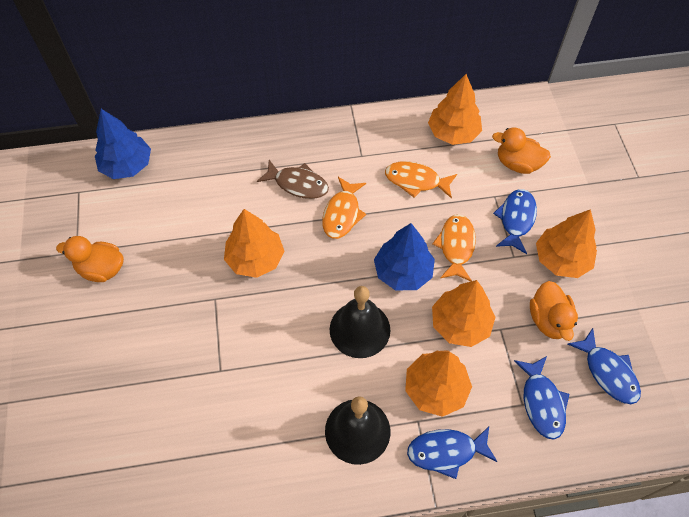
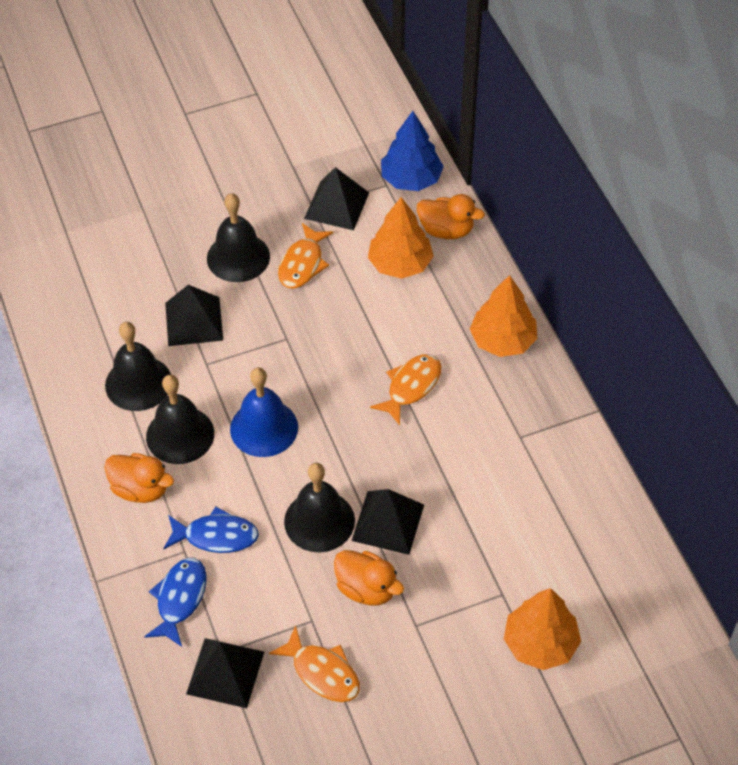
black bell: [325,396,390,465] [330,286,391,358] = 2 -> [105,322,171,411] [146,375,214,464] [207,193,270,282] [284,463,355,552] = 4
black pyramid: none = 0 -> [165,285,223,346] [186,638,264,708] [304,167,369,230] [352,489,424,555] = 4
blue bell: none = 0 -> [230,368,298,457] = 1
blue fish: [407,427,497,479] [493,189,537,254] [514,356,569,439] [567,328,641,404] = 4 -> [144,558,207,647] [163,507,259,553] = 2
blue tree: [95,109,151,179] [374,223,435,290] = 2 -> [381,111,444,191] = 1
brown fish: [257,160,329,199] = 1 -> none = 0
orange tree: [224,209,284,278] [405,350,472,417] [428,74,482,145] [432,280,496,347] [536,209,597,278] = 5 -> [368,197,434,279] [470,275,537,357] [504,588,581,670] = 3

